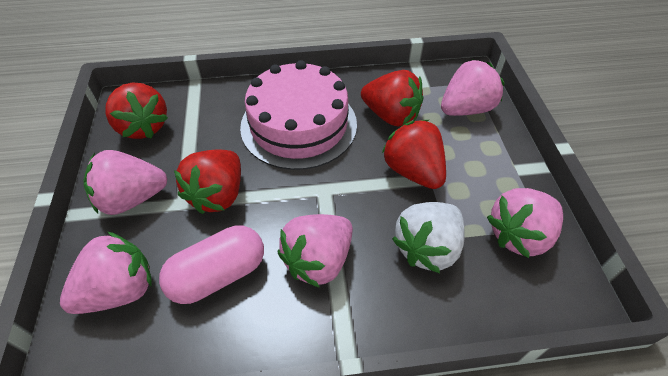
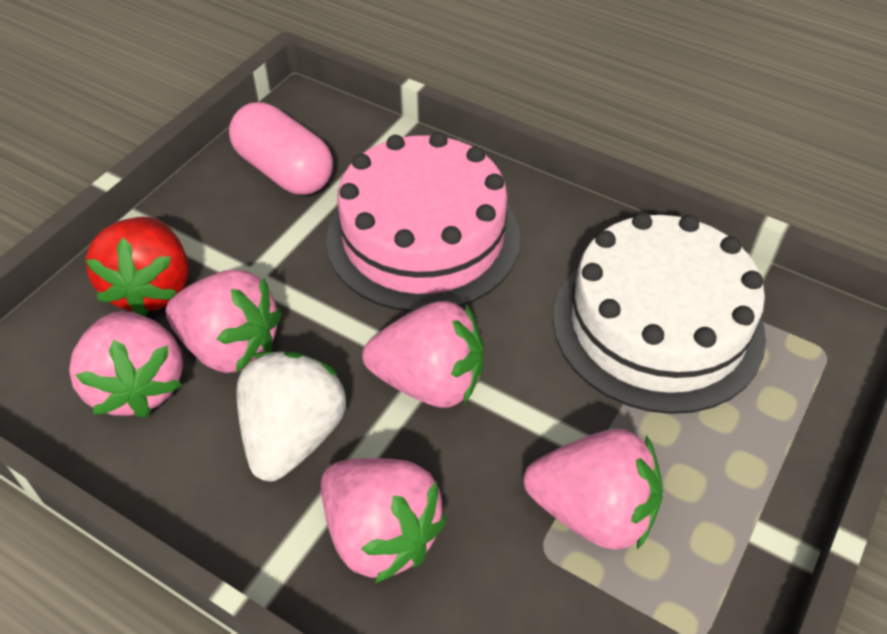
red strawberry: [105,83,168,139] [174,150,241,214] [361,70,423,127] [382,120,446,189] = 4 -> [85,217,189,316] = 1
white cake: none = 0 -> [553,213,766,414] = 1

